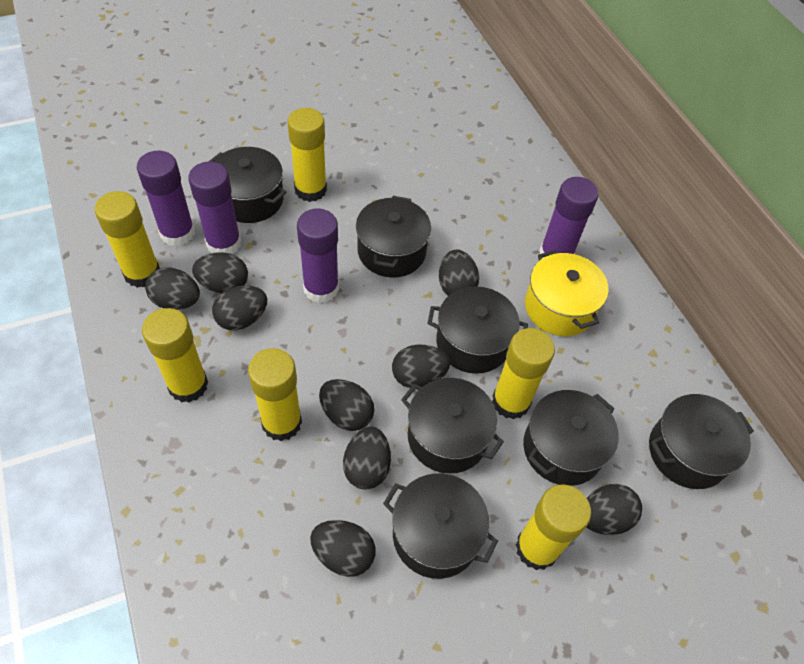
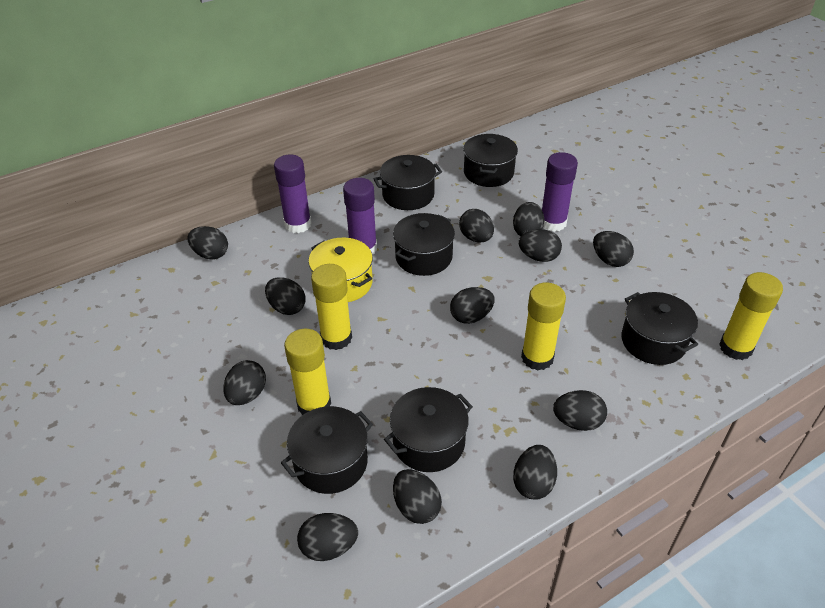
black egg: [145,267,200,310] [192,252,248,293] [212,285,267,330] [310,520,376,577] [319,379,374,431] [343,426,391,490] [392,345,450,388] [439,250,479,296] [587,484,642,535] = 9 -> [187,226,228,259] [223,360,266,405] [265,277,306,315] [297,513,358,561] [393,469,442,524] [450,287,495,324] [459,209,494,242] [513,202,544,236] [513,445,557,500] [519,229,562,262] [553,390,607,431] [593,231,634,267] = 12
black pot: [208,147,287,223] [356,196,431,278] [383,473,498,579] [401,378,504,474] [428,286,528,374] [523,390,619,486] [649,394,754,489] = 7 -> [281,406,373,494] [374,155,442,210] [384,387,473,472] [393,213,455,276] [463,134,518,187] [621,292,698,365] = 6
purple glue stick: [137,151,195,247] [188,162,241,254] [297,209,339,303] [539,177,599,259] = 4 -> [274,155,312,233] [343,178,377,255] [542,152,578,232] = 3
yellow glue stick: [95,191,160,288] [142,308,208,403] [248,348,302,441] [287,108,327,202] [492,328,555,420] [516,484,591,570] = 6 -> [284,329,331,415] [311,264,352,350] [521,282,566,370] [719,272,783,360] = 4

